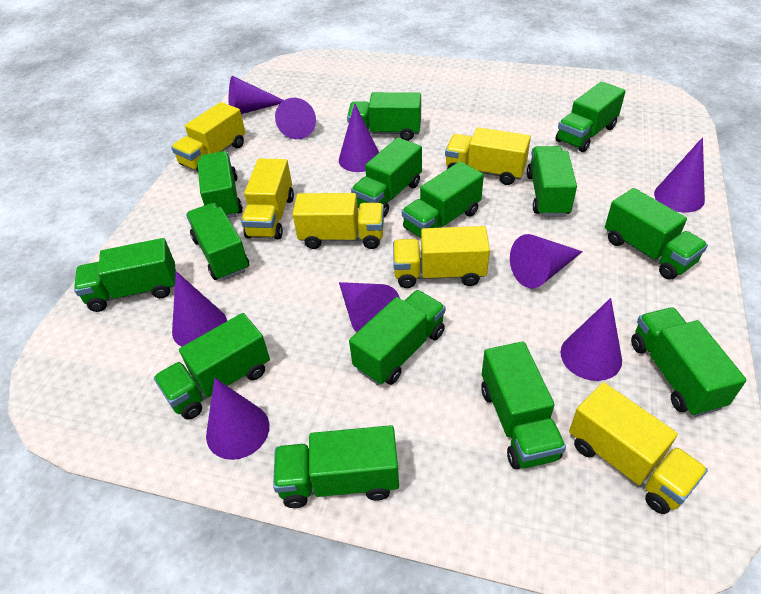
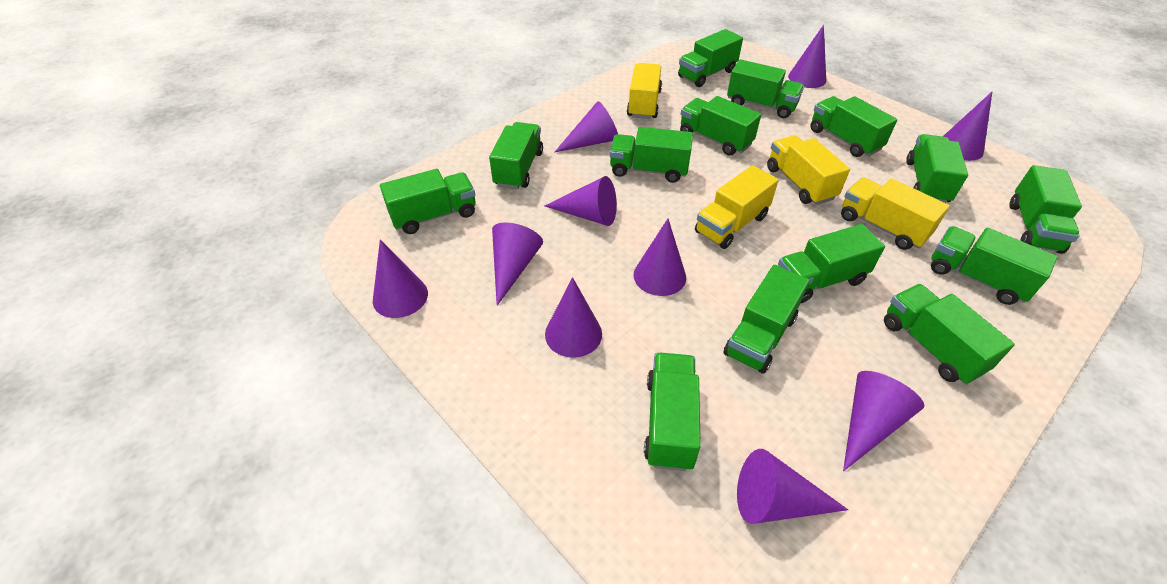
purple cone: [172,271,227,347] [206,378,269,460] [229,76,284,114] [275,98,316,139] [339,103,379,172] [339,282,400,333] [510,234,583,288] [561,298,622,381] [654,137,705,212] = 9 -> [373,239,428,318] [492,222,543,306] [545,176,617,226] [545,277,602,358] [555,101,618,152] [633,219,686,296] [737,449,848,524] [788,25,826,88] [843,371,924,471] [943,91,993,161] = 10
yellow truck: [171,102,246,172] [241,159,294,240] [292,193,384,249] [393,226,490,288] [445,127,531,185] [569,382,708,514] = 6 -> [627,63,662,119] [695,165,779,249] [767,135,850,205] [841,178,950,250] = 4

